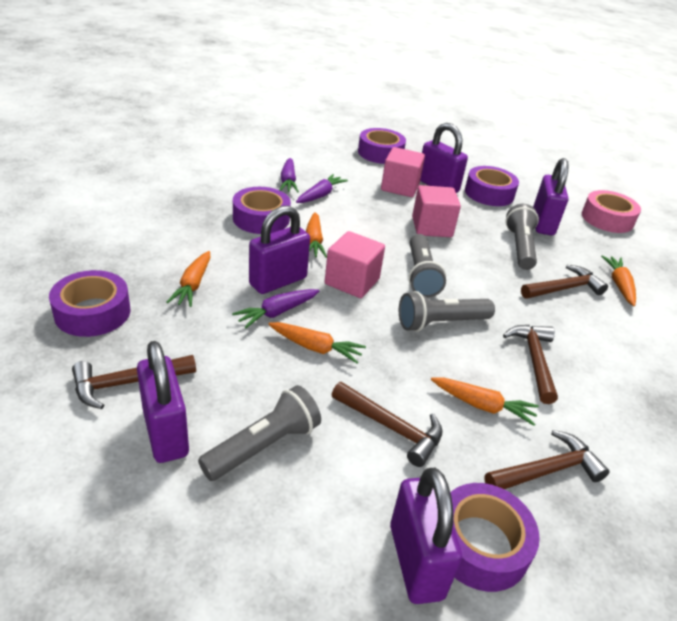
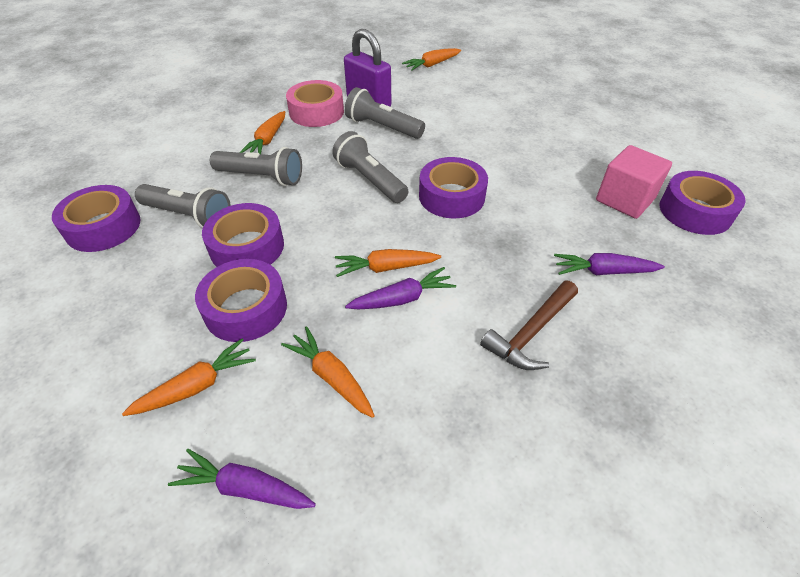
brown hammer: [72,355,196,409] [331,382,443,467] [484,430,609,489] [503,325,558,404] [521,265,608,299] = 5 -> [480,281,578,370] = 1
pink cube: [325,231,385,298] [381,147,425,197] [412,185,461,237] = 3 -> [596,145,672,219] = 1
purple padlock: [137,341,189,463] [249,206,310,294] [390,468,462,604] [420,123,468,193] [533,158,569,235] = 5 -> [344,29,391,107] = 1

